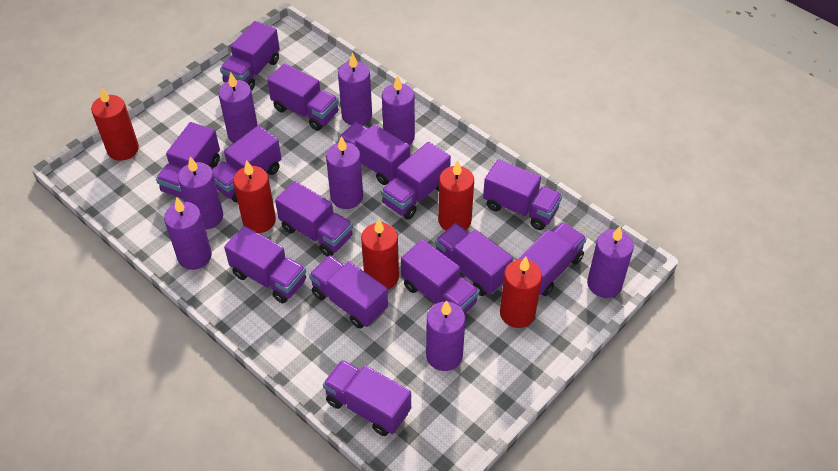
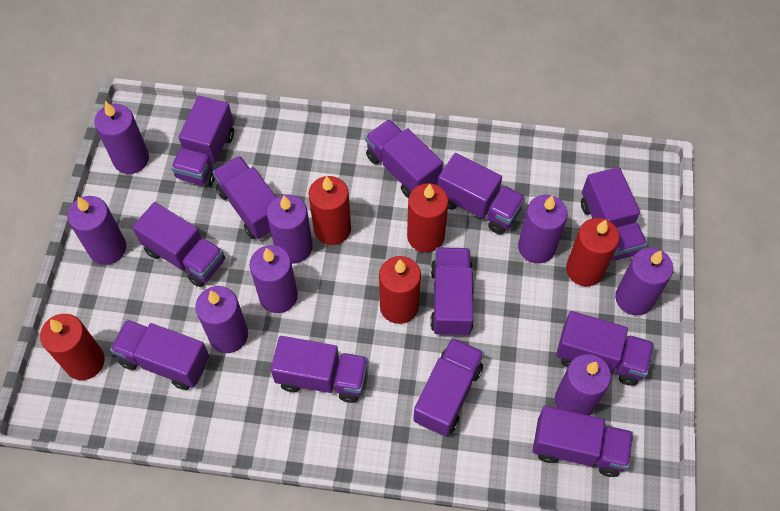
purple truck: [156,122,220,198] [212,126,282,202] [220,21,280,91] [224,226,306,303] [267,63,339,131] [275,181,353,257] [309,255,388,329] [323,360,411,436] [338,122,410,185] [381,142,451,220] [401,239,479,314] [435,223,513,296] [483,159,562,230] [518,222,587,296] = 14 -> [110,320,209,390] [132,202,225,287] [171,96,234,186] [213,156,277,239] [271,336,368,403] [365,119,443,198] [413,338,484,436] [430,247,474,336] [438,153,525,234] [532,406,633,477] [556,311,654,386] [581,167,647,261] = 12

